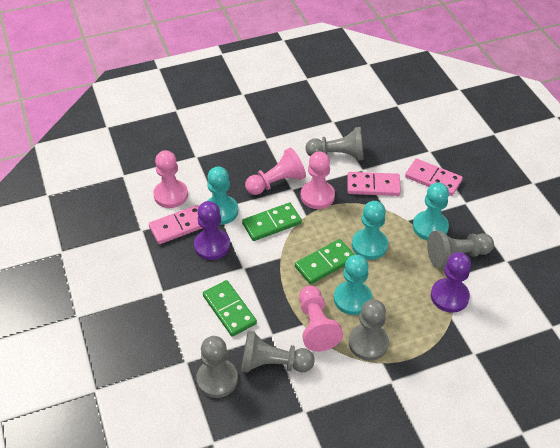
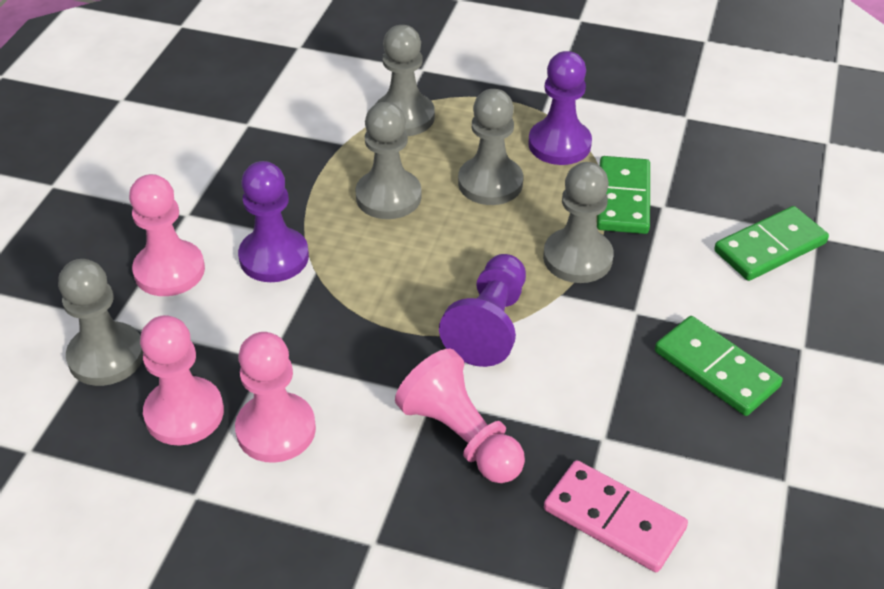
pink domino: [149,205,202,244] [347,172,401,196] [405,158,463,196] = 3 -> [544,460,688,572] = 1
purple pawn: [194,201,230,260] [431,252,471,313] = 2 -> [238,161,309,282] [439,254,526,367] [528,51,592,165] = 3
turquoise pawn: [207,167,238,225] [334,255,372,315] [352,201,388,260] [413,182,449,241] = 4 -> none = 0

